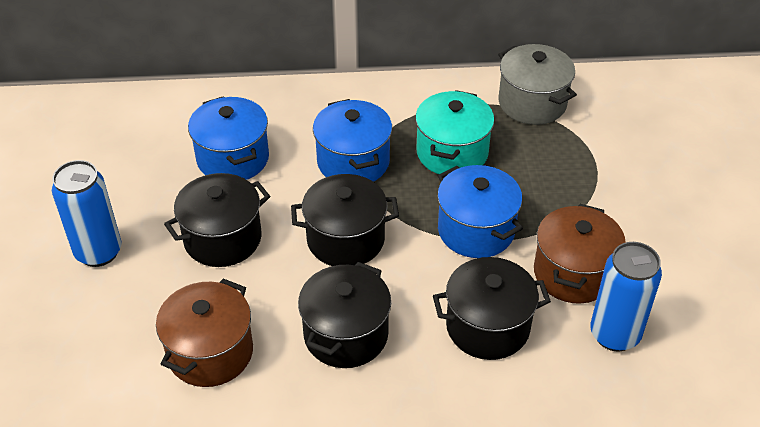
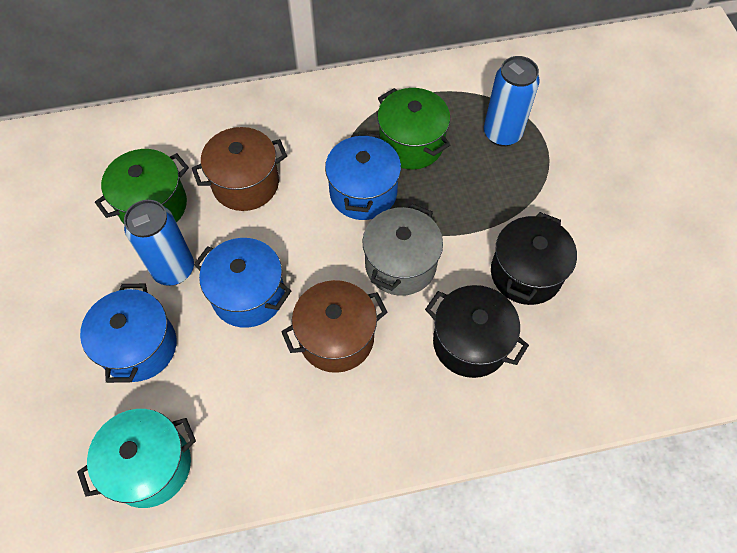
black pot: [164,173,270,267] [291,174,399,266] [298,262,391,368] [433,257,551,360] = 4 -> [425,285,529,378] [491,212,577,305] = 2
green pot: none = 0 -> [95,149,189,224] [377,88,450,169] = 2

